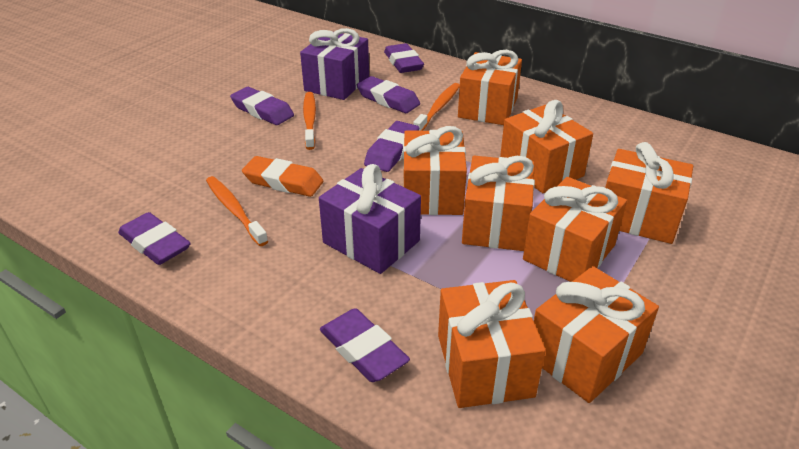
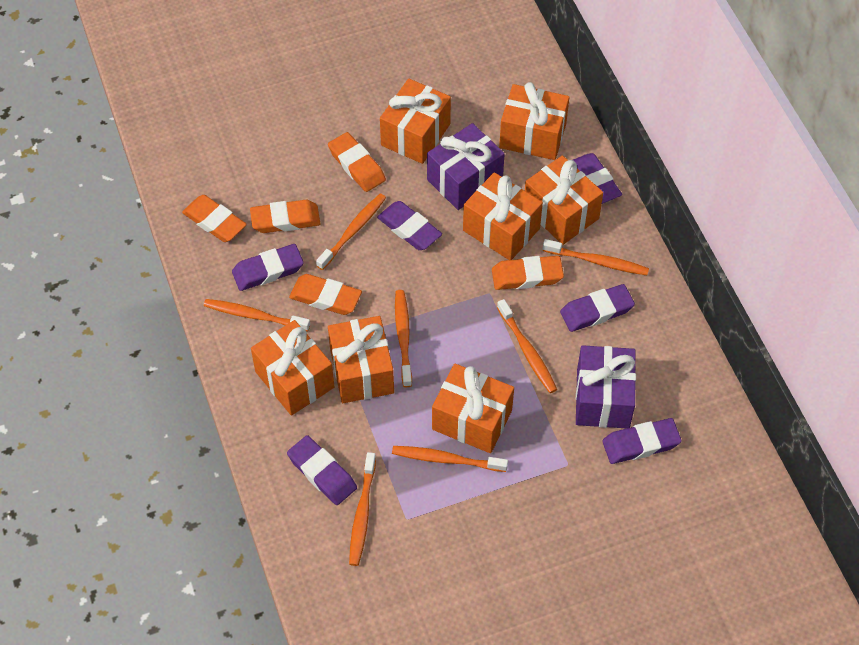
orange eraser: [242,156,323,197] = 1 -> [182,195,247,242] [250,200,321,233] [289,274,362,315] [328,132,386,192] [492,256,564,290] = 5
orange gift: [403,126,467,215] [438,280,546,408] [458,50,522,125] [462,156,535,251] [500,100,593,193] [523,177,627,282] [534,266,659,403] [605,142,693,244] = 8 -> [251,320,334,416] [328,316,394,403] [380,79,451,164] [432,364,514,453] [463,172,543,260] [499,82,569,160] [525,155,603,245] = 7
orange toothbrush: [206,176,268,246] [303,92,316,150] [413,83,460,131] = 3 -> [204,299,310,331] [316,194,386,270] [349,452,376,566] [392,446,508,472] [395,290,412,387] [497,299,557,393] [543,239,649,275] = 7

